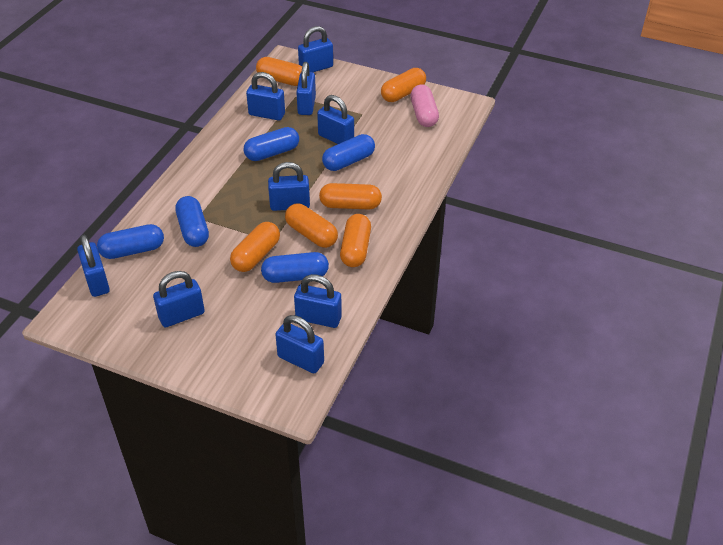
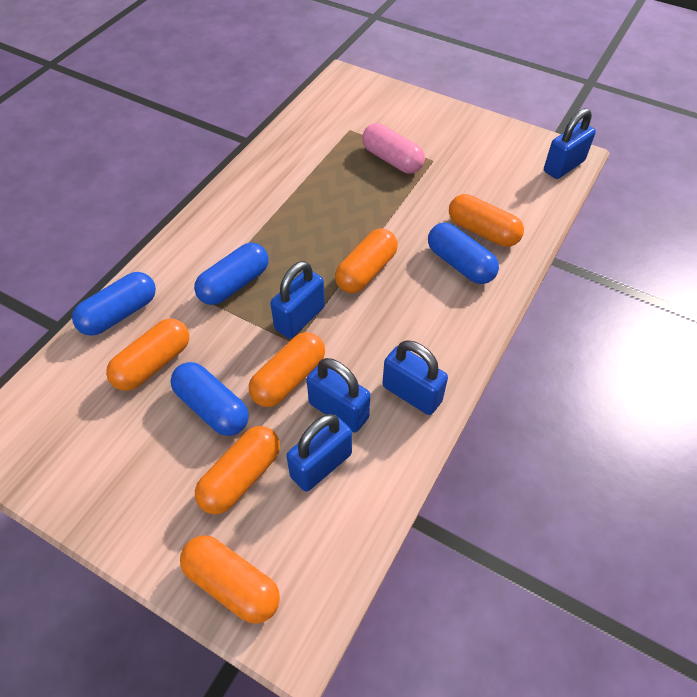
blue capsule: [97,224,164,259] [175,196,209,247] [244,127,299,161] [261,252,329,283] [322,134,375,171] = 5 -> [72,272,156,336] [170,362,248,436] [194,243,269,305] [428,223,499,284] = 4
blue padlock: [77,235,110,297] [153,271,205,328] [246,72,285,120] [268,162,310,211] [275,315,324,373] [294,274,342,328] [296,62,316,115] [298,26,333,72] [317,95,354,144] = 9 -> [270,261,325,339] [286,414,352,492] [307,358,370,433] [382,340,448,415] [544,108,596,179] = 5

